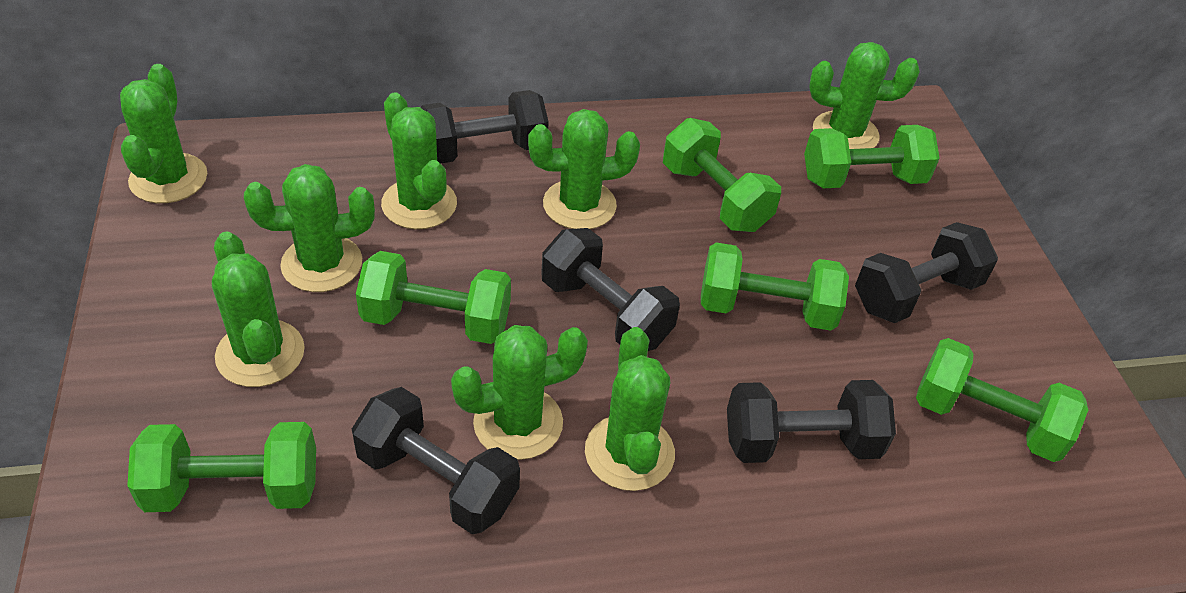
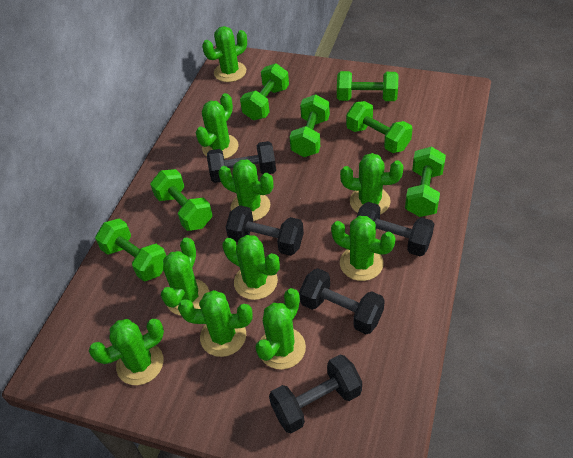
green cactus: [120,64,207,203] [212,231,305,387] [244,164,375,292] [381,92,457,229] [451,325,588,460] [528,109,640,229] [585,327,675,491] [809,42,920,149] = 8 -> [89,319,164,385] [161,237,210,316] [178,290,253,357] [196,93,239,159] [202,26,247,82] [218,160,273,221] [223,235,280,300] [255,288,306,369] [331,216,396,281] [340,153,403,215] = 10
green dumbbell: [127,422,316,512] [356,251,511,344] [663,118,781,232] [701,242,849,331] [804,125,940,188] [916,338,1088,462] = 6 -> [95,218,166,281] [150,169,213,231] [240,63,289,120] [290,94,330,157] [337,71,398,101] [346,101,413,153] [405,147,446,217] = 7

